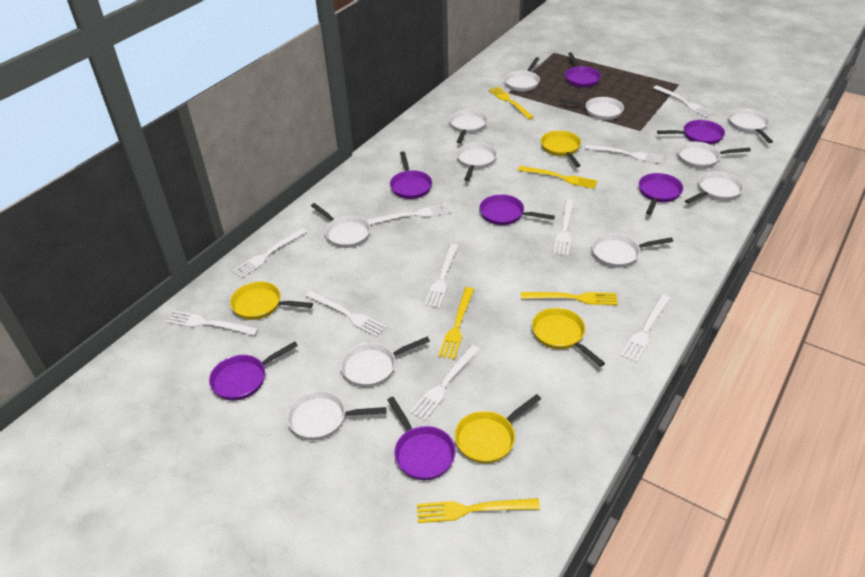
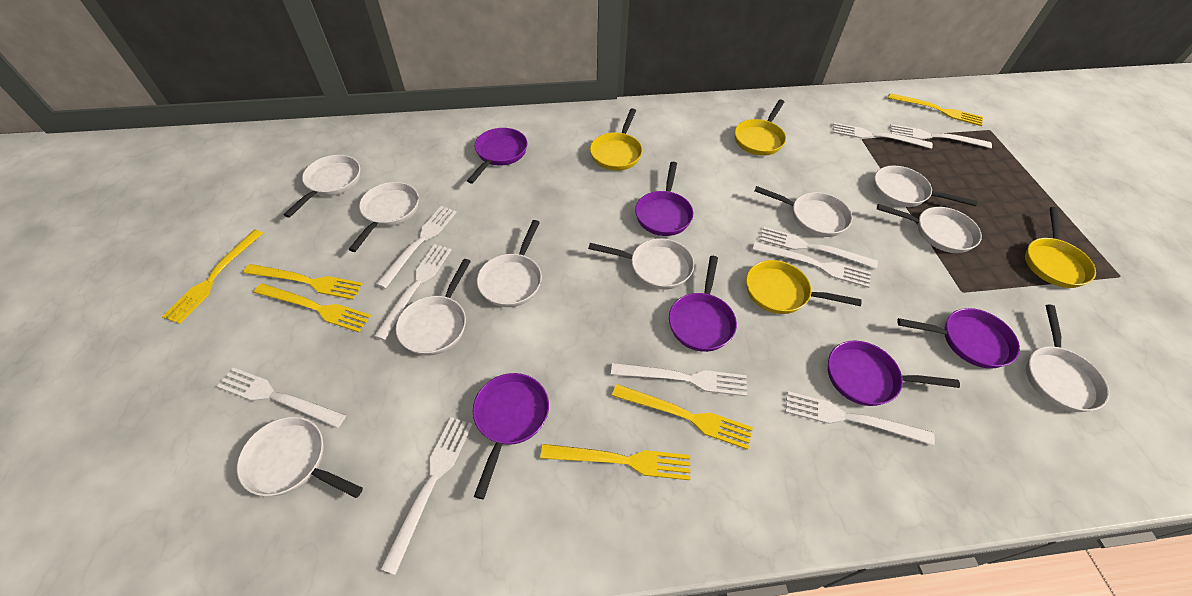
purple pan: [209,341,298,401] [387,397,456,480] [390,151,432,199] [479,194,555,225] [565,52,601,87] [639,173,683,215] [657,120,725,145] = 7 -> [467,128,527,184] [473,373,549,499] [635,162,693,236] [669,256,737,352] [828,341,960,406] [897,308,1020,369] = 6
white pan: [287,390,387,440] [311,203,371,248] [340,337,430,387] [449,109,488,144] [456,142,497,181] [504,57,540,92] [559,97,624,120] [592,233,673,268] [678,141,751,168] [685,171,744,204] [729,108,773,143] = 11 -> [237,417,363,498] [284,155,360,218] [349,182,419,252] [396,259,471,356] [477,220,542,307] [588,238,694,290] [754,186,852,237] [874,166,978,207] [877,204,982,253] [1026,305,1109,412] = 10
yellow fork: [417,498,540,523] [438,287,474,360] [489,87,534,120] [518,166,598,189] [521,292,618,305] = 5 -> [162,230,263,324] [243,264,363,300] [254,283,371,332] [540,444,690,480] [612,384,753,450] [888,93,983,126] = 6

